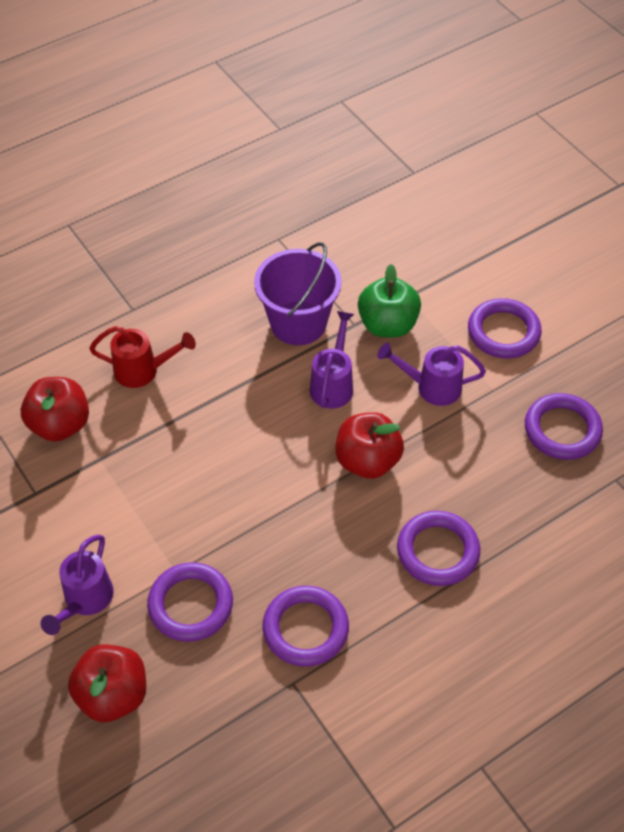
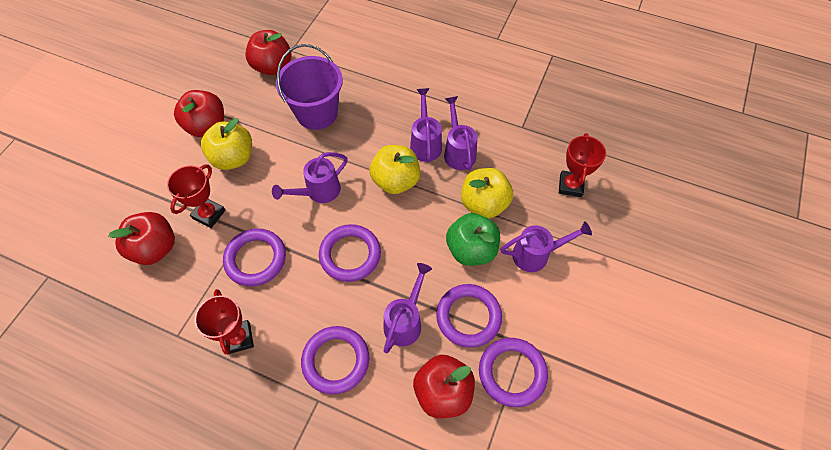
purple watering can: [41,534,114,635] [310,311,354,409] [377,343,486,406] = 3 -> [272,152,348,203] [383,263,432,354] [410,88,442,162] [444,96,478,170] [501,221,592,272] = 5
red apple: [21,377,89,442] [68,644,146,722] [336,412,404,479] = 3 -> [108,212,175,265] [174,90,224,137] [245,30,291,75] [413,355,475,418] = 4
red trophy: none = 0 -> [167,164,225,228] [195,289,254,354] [559,133,606,197] = 3
red watering can: [89,326,196,388] = 1 -> none = 0
yellow apple: none = 0 -> [201,118,252,170] [370,145,420,194] [461,168,513,218] = 3

